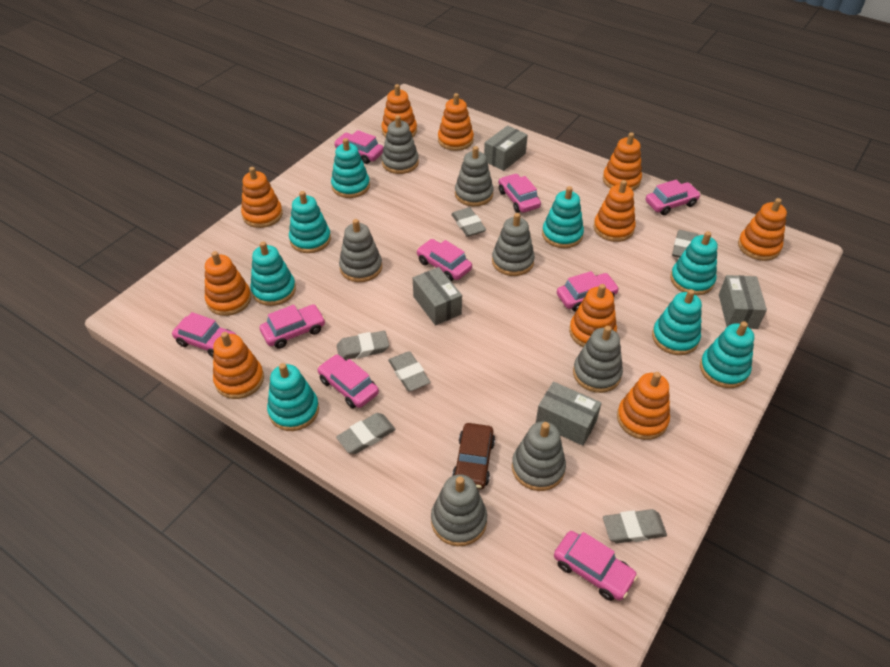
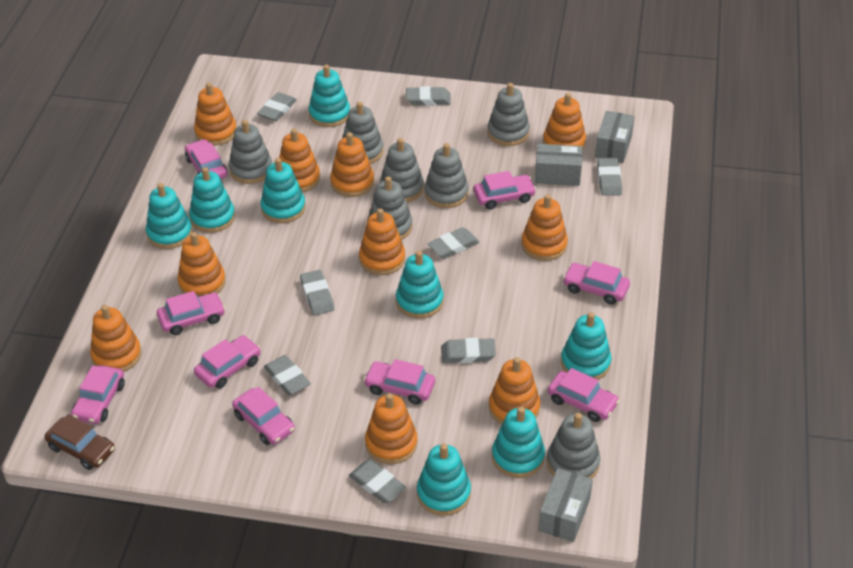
grey box: [413,267,462,325] [484,126,528,171] [536,382,602,446] [719,275,767,329] = 4 -> [535,144,582,186] [538,468,593,542] [595,111,635,163] = 3
grey eraser: [336,413,396,454] [337,331,389,360] [388,351,431,391] [451,207,486,237] [603,509,667,543] [672,230,698,258] = 6 -> [257,92,297,121] [264,355,311,395] [300,270,334,315] [349,460,406,503] [406,86,451,106] [427,227,479,259] [441,338,496,363] [597,158,622,196] = 8

